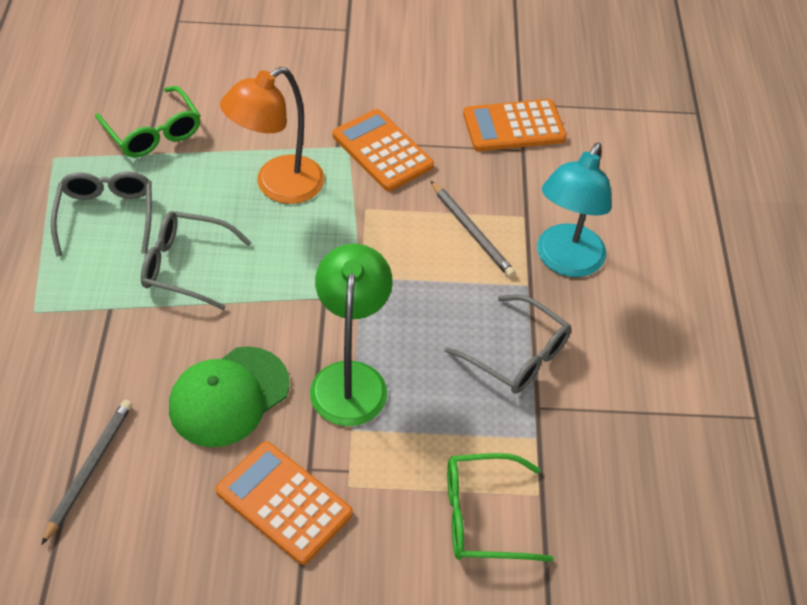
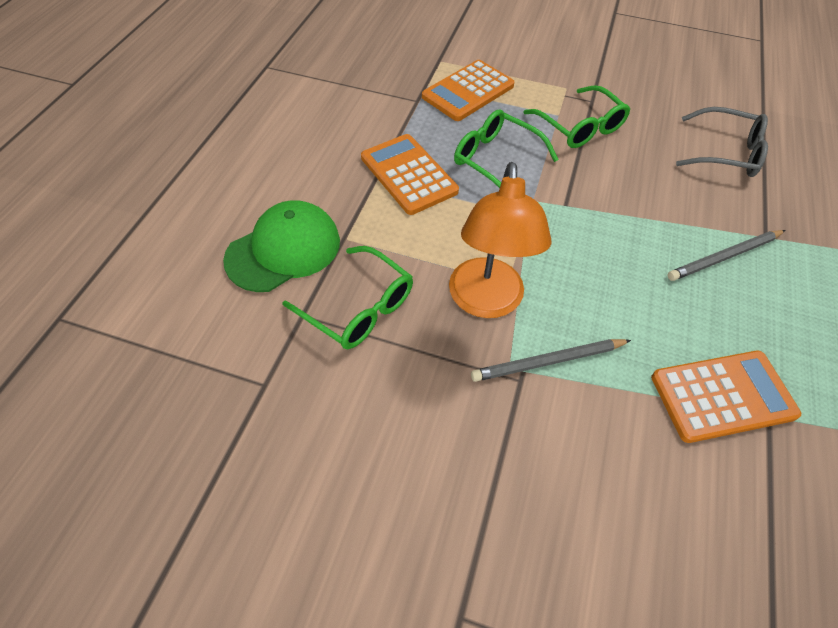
green glasses: [95,86,200,158] [447,453,553,562] = 2 -> [282,246,413,349] [454,109,559,188] [523,85,630,148] = 3
green lamp: [310,244,393,426] = 1 -> none = 0
grey glasses: [51,171,152,256] [141,211,252,310] [445,294,571,394] = 3 -> [676,107,768,177] = 1
turquoise lamp: [537,143,612,277] = 1 -> none = 0

